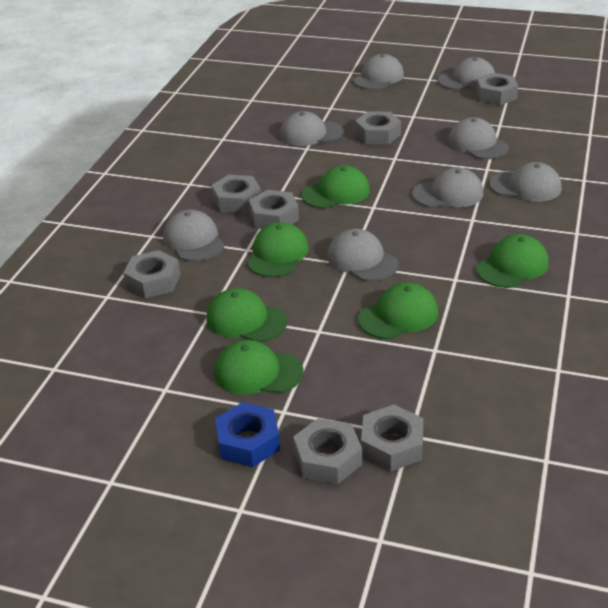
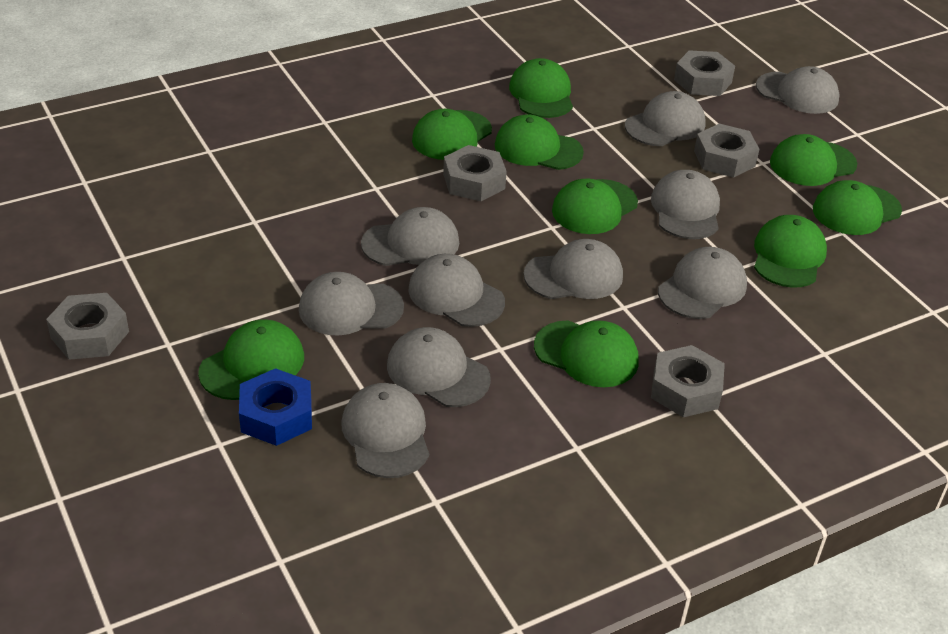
green cap: [206,288,287,342] [214,340,303,395] [247,222,309,277] [301,165,370,209] [358,283,438,339] [476,234,549,288] = 6 -> [198,319,304,400] [412,109,492,160] [495,115,584,170] [509,58,573,118] [534,320,639,387] [552,179,638,234] [754,215,827,288] [770,134,857,186] [813,180,902,235] = 9
grey cap: [163,210,225,262] [280,111,344,146] [327,229,399,281] [353,54,404,90] [412,167,484,208] [438,57,495,90] [448,117,509,159] [489,162,562,202] = 8 -> [299,272,404,336] [341,383,429,478] [361,207,459,266] [387,327,491,407] [408,254,505,327] [523,239,623,299] [625,91,706,146] [651,170,720,239] [658,247,747,319] [756,66,840,114] = 10
grey nut: [123,250,180,298] [212,175,261,213] [249,190,299,229] [293,418,362,484] [355,111,401,144] [361,405,423,472] [476,73,518,105] = 7 -> [46,293,129,360] [443,145,507,201] [651,345,725,417] [674,50,735,96] [694,124,759,178] = 5

